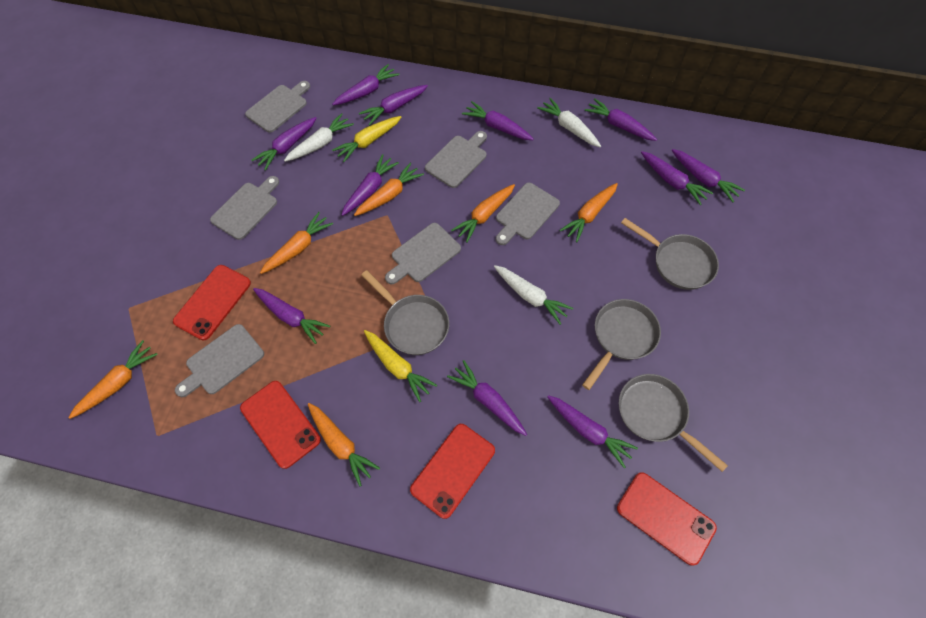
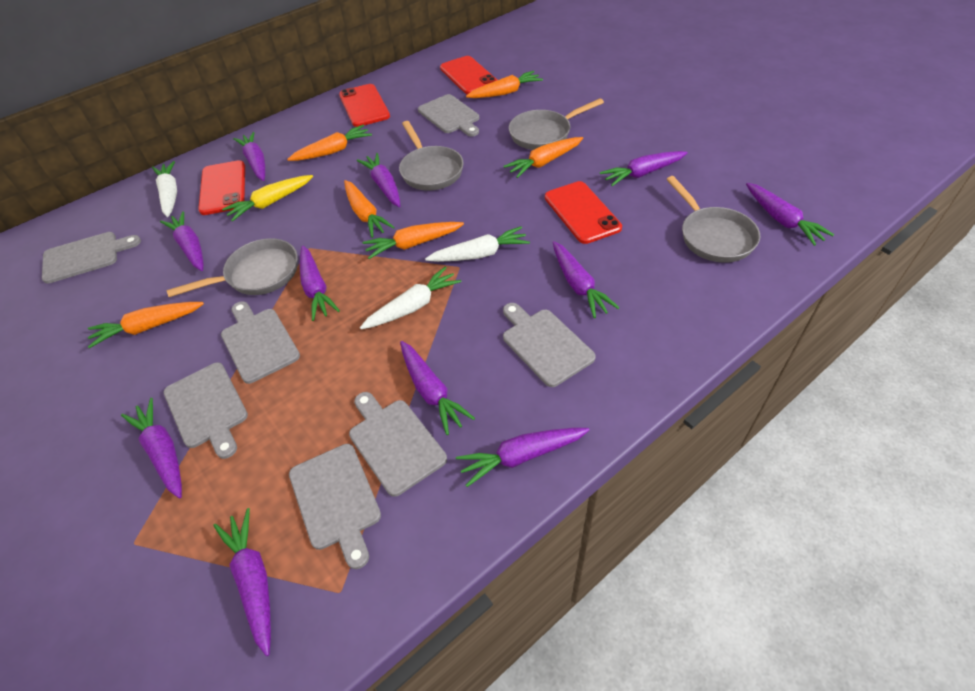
grey cutting board: [175,324,264,397] [210,176,279,240] [245,81,310,133] [385,223,461,284] [425,131,487,188] [496,183,560,245] = 6 -> [42,232,141,284] [163,362,248,459] [221,301,300,384] [289,444,381,569] [349,392,447,497] [418,94,479,136] [503,303,596,387] = 7
yellow carrot: [332,116,401,162] [364,330,437,402] = 2 -> [222,175,313,222] = 1

